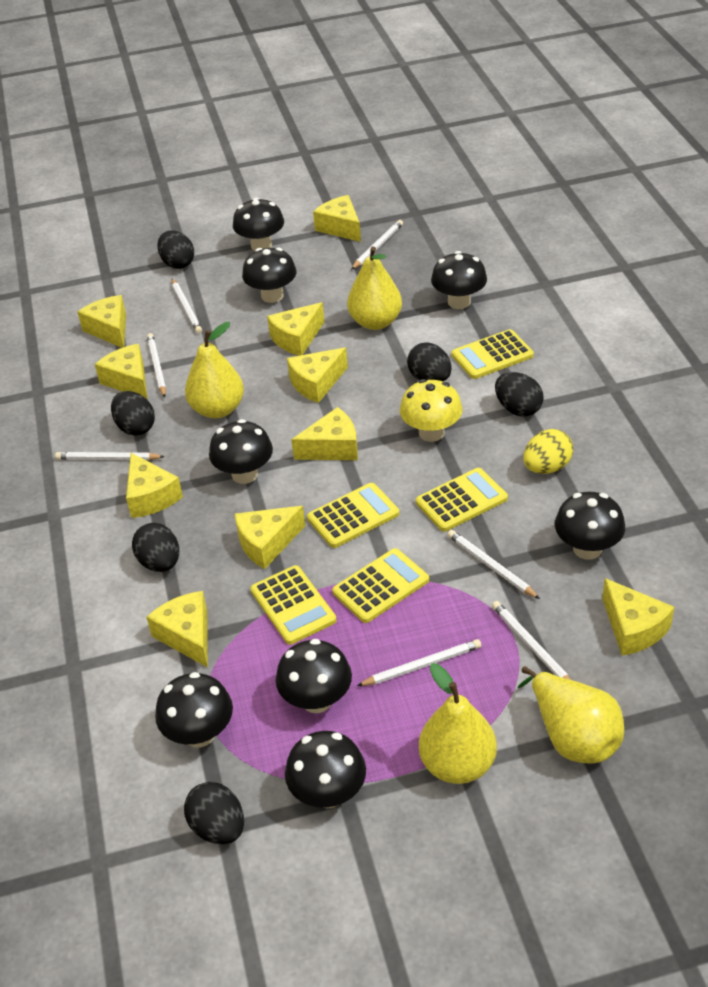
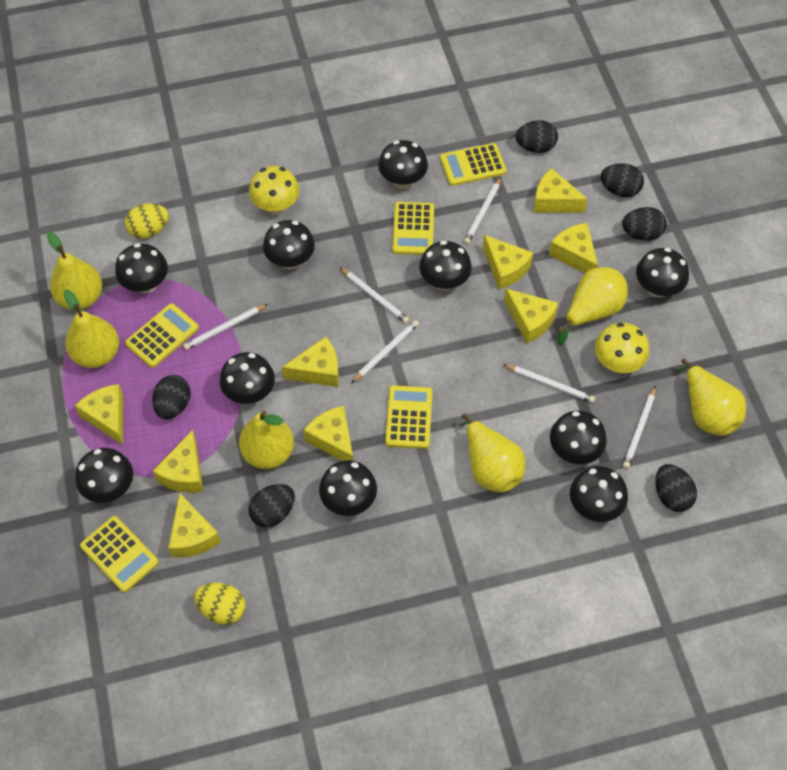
black mushroom: [155,672,233,747] [209,419,273,484] [233,197,284,251] [242,247,297,303] [276,639,352,713] [285,731,366,809] [431,251,487,309] [555,492,625,560] = 8 -> [75,448,133,503] [115,243,168,293] [220,352,275,404] [263,220,315,269] [319,460,377,516] [378,140,428,189] [419,241,472,291] [550,411,607,464] [570,466,628,522] [636,248,689,298] = 10
white pencil: [55,452,165,460] [147,333,166,398] [172,279,202,333] [351,220,403,270] [357,639,481,686] [447,530,540,599] [492,601,571,680] = 7 -> [183,304,268,350] [340,268,409,324] [352,320,419,383] [464,177,501,244] [503,364,595,403] [623,386,656,469] = 6
yellow cheese: [78,295,126,348] [95,344,148,400] [126,453,183,518] [147,591,208,668] [235,506,306,569] [267,302,325,356] [287,348,348,403] [291,407,358,460] [313,195,361,242] [602,578,674,656] = 10 -> [75,384,123,445] [153,430,203,493] [168,493,221,558] [282,336,339,387] [303,406,353,461] [483,235,533,289] [504,289,558,343] [534,168,588,213] [549,223,598,273] = 9
yellow egg: [523,429,573,474] = 1 -> [125,203,169,239] [194,583,246,625] = 2
yellow mushroom: [400,379,463,442] = 1 -> [249,166,299,215] [595,323,649,373] = 2
yellow pear: [185,322,244,418] [347,246,402,330] [419,663,497,784] [517,666,624,764] = 4 -> [47,232,102,310] [63,290,119,368] [239,411,294,469] [458,413,525,493] [557,267,628,345] [675,358,746,436] = 6

